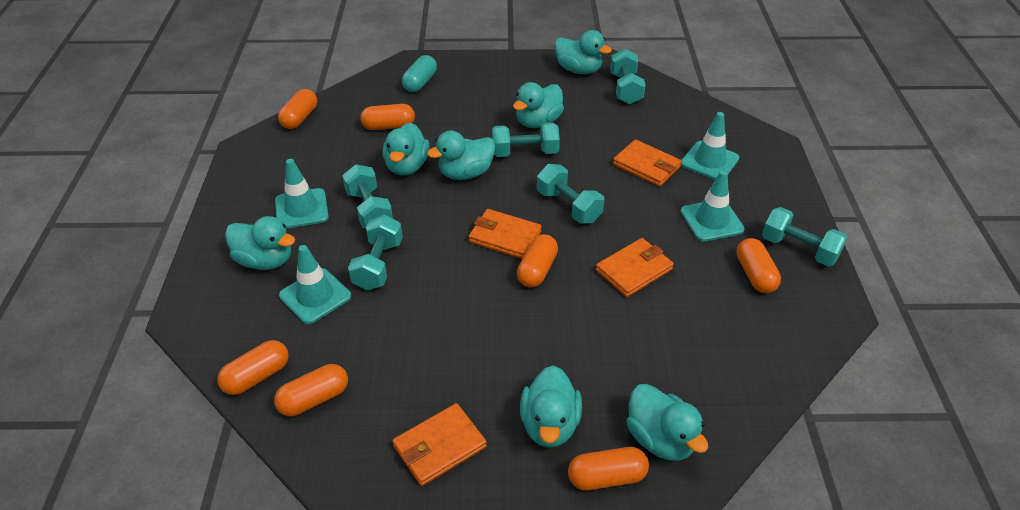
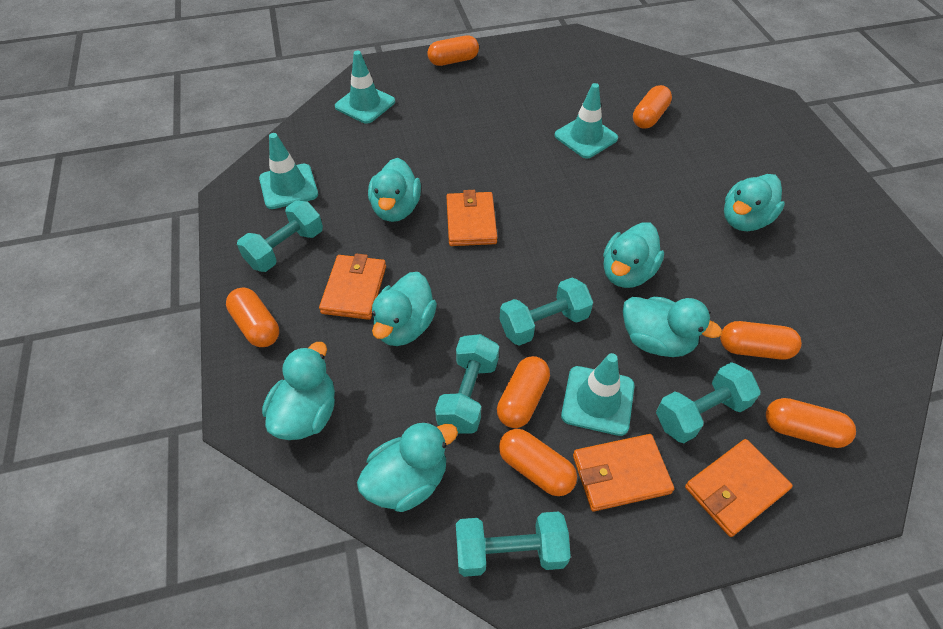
turquoise capsule: [402,55,437,92] = 1 -> none = 0
turquoise dumbbell: [342,164,393,228] [348,215,403,290] [492,122,560,157] [537,164,604,223] [610,49,646,104] [762,207,848,267] = 6 -> [237,201,323,272] [435,334,499,433] [456,511,571,577] [500,278,593,346] [656,362,761,443] = 5

